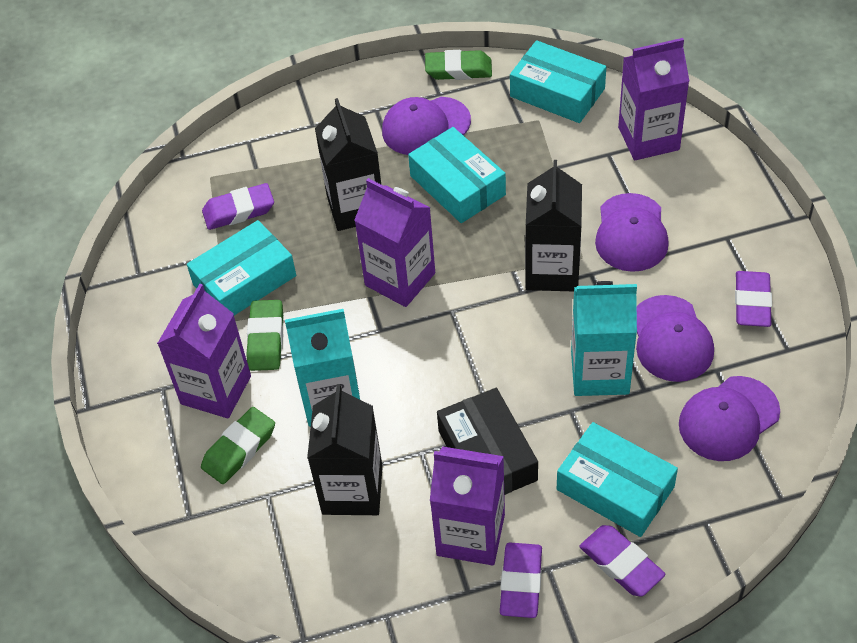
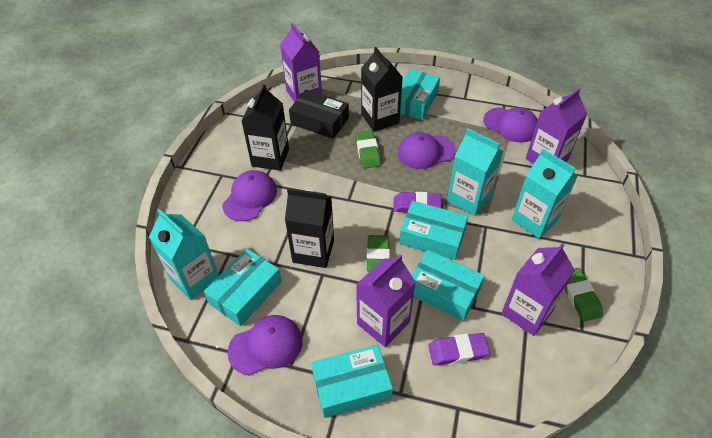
purple eraser: [202,183,274,230] [500,543,542,618] [579,525,666,597] [735,271,772,327] = 4 -> [393,192,442,212] [428,333,490,365] = 2
turquoise box: [187,220,296,316] [408,127,506,223] [510,40,606,123] [557,422,678,537] = 4 -> [204,249,282,326] [311,344,393,418] [399,201,468,260] [400,69,440,120] [412,250,485,321] = 5
turquoise carton: [285,309,360,427] [571,281,637,396] = 2 -> [149,209,219,300] [447,129,503,216] [512,149,578,239] = 3

